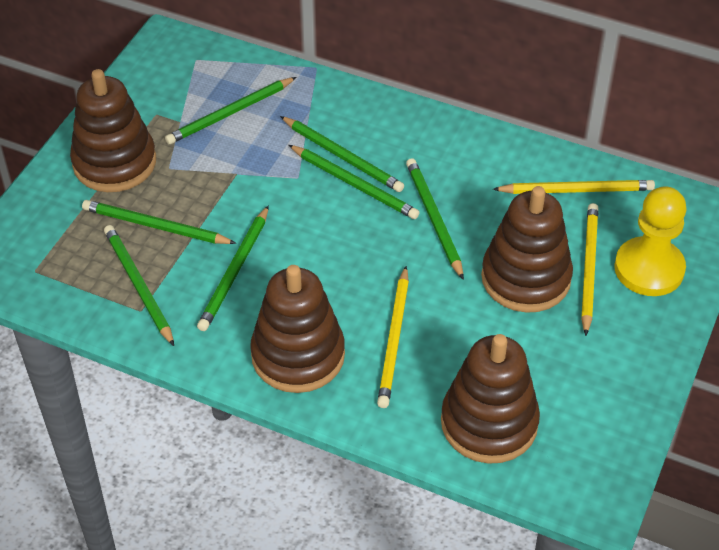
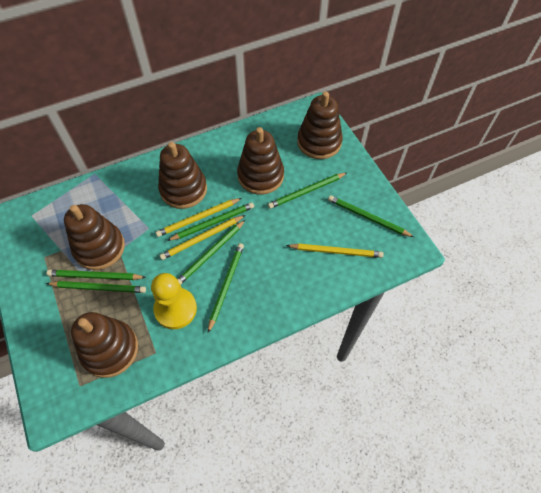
brown stacking toy: [70,69,156,192] [250,265,345,393] [441,334,540,464] [481,186,573,313] = 4 -> [64,204,125,270] [71,312,138,378] [158,142,207,209] [237,127,284,195] [297,91,343,159] = 5

